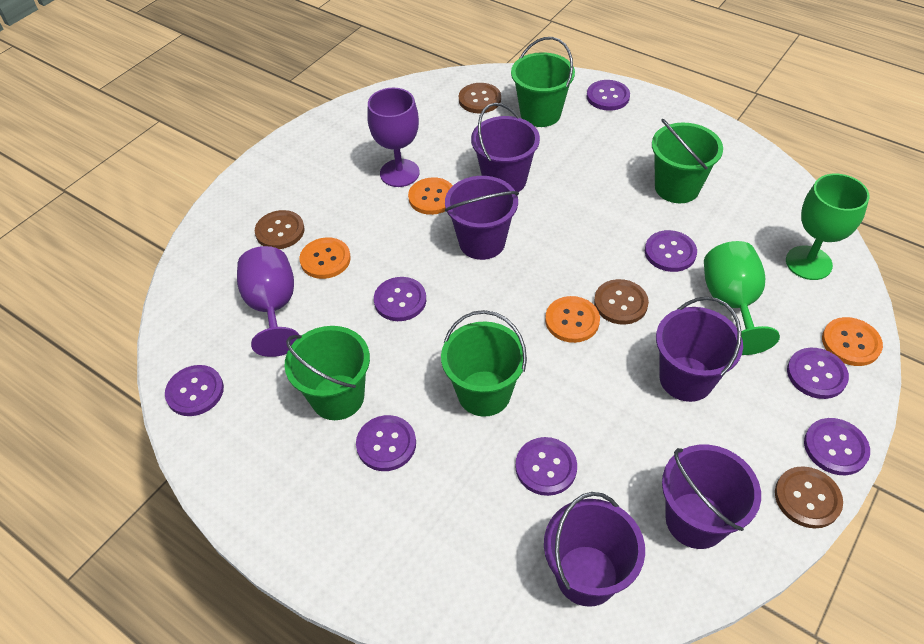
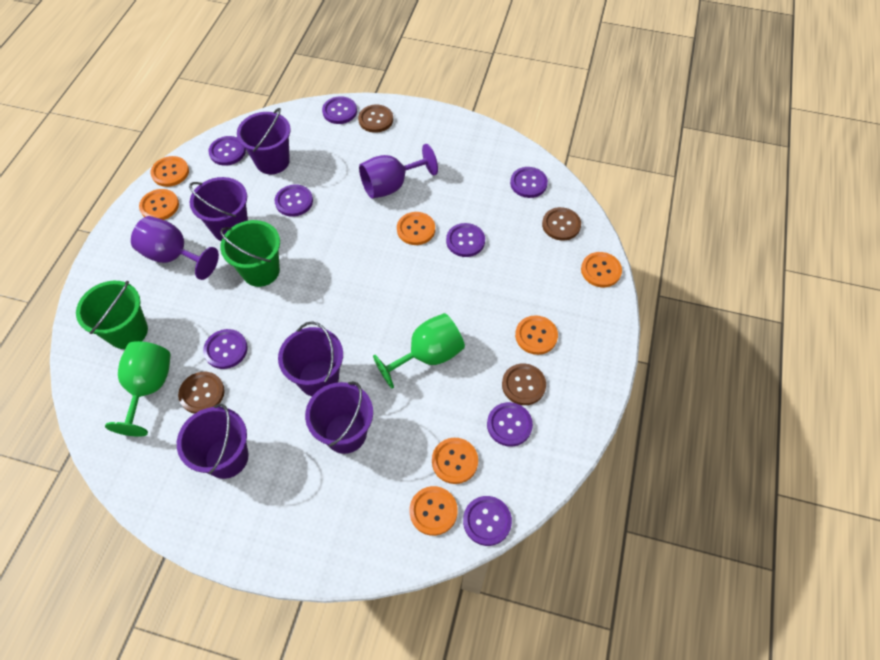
green bucket: [284,326,370,420] [441,310,527,417] [511,37,575,127] [652,119,723,203] = 4 -> [76,281,148,349] [220,220,280,287] = 2
orange button: [300,237,351,279] [408,177,453,215] [545,296,600,343] [822,317,883,366] = 4 -> [139,189,179,220] [150,156,189,187] [397,212,435,245] [409,486,458,536] [432,438,478,484] [515,315,558,355] [581,252,622,287] = 7

